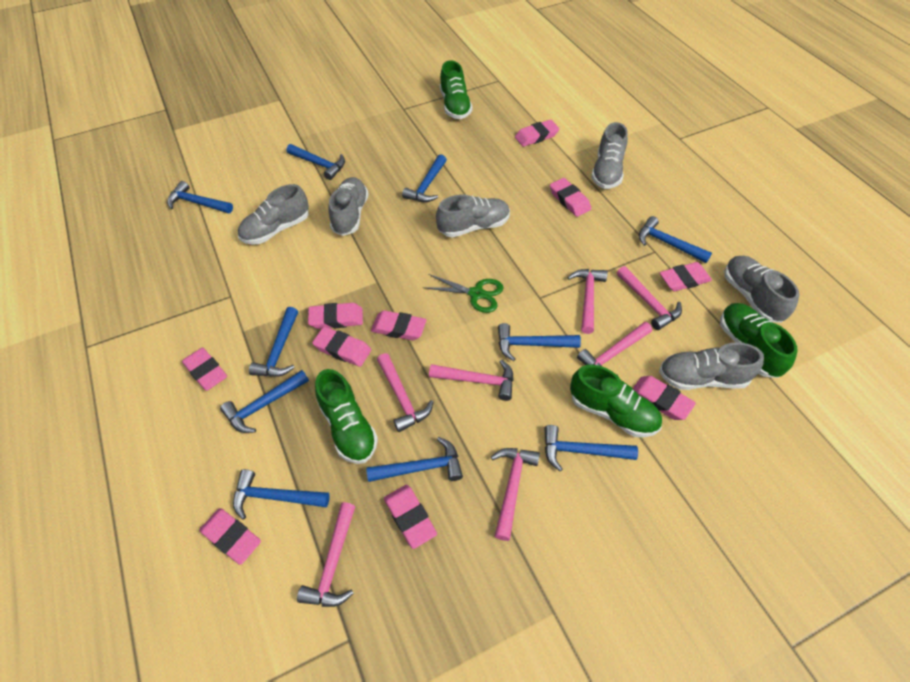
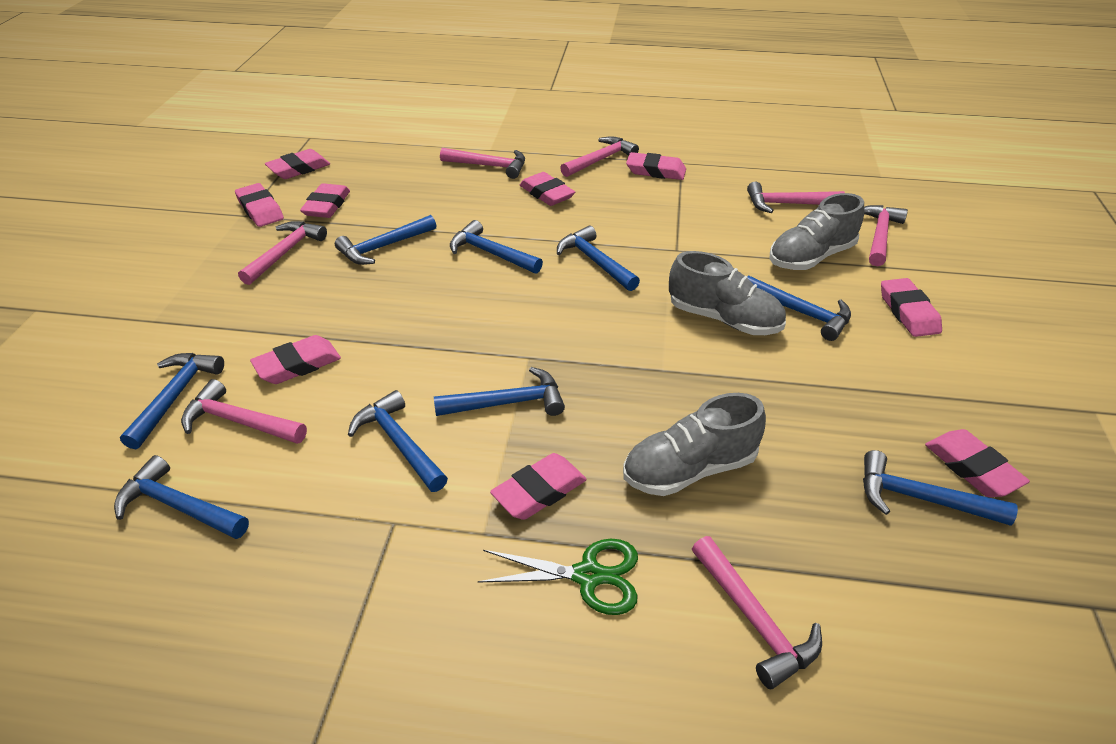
blue hammer: [167,181,233,213] [220,370,309,433] [233,469,330,520] [249,307,298,377] [286,144,345,180] [366,437,463,482] [402,154,447,202] [498,323,581,361] [544,425,638,472] [639,216,712,263] = 10 -> [114,455,249,539] [120,353,224,449] [335,215,436,265] [348,390,448,492] [434,367,565,416] [450,220,543,274] [557,225,640,291] [747,275,851,341] [863,450,1018,526] = 9
green shoe: [315,369,378,464] [440,60,473,119] [570,365,662,437] [720,303,797,378] = 4 -> none = 0
grey shoe: [238,184,309,245] [328,177,369,236] [436,195,510,237] [591,122,628,189] [659,342,764,390] [724,256,799,323] = 6 -> [623,393,766,496] [669,251,786,335] [770,193,864,270] = 3
pink eraser: [182,348,227,391] [199,508,261,565] [308,303,363,329] [312,327,371,367] [371,310,427,340] [384,485,437,549] [515,120,559,147] [550,178,591,217] [633,376,696,420] [660,262,712,291] = 10 -> [235,183,284,227] [250,335,341,384] [265,149,330,179] [300,183,350,218] [490,453,587,520] [520,172,575,206] [626,152,686,180] [881,278,942,337] [925,429,1030,497] = 9

